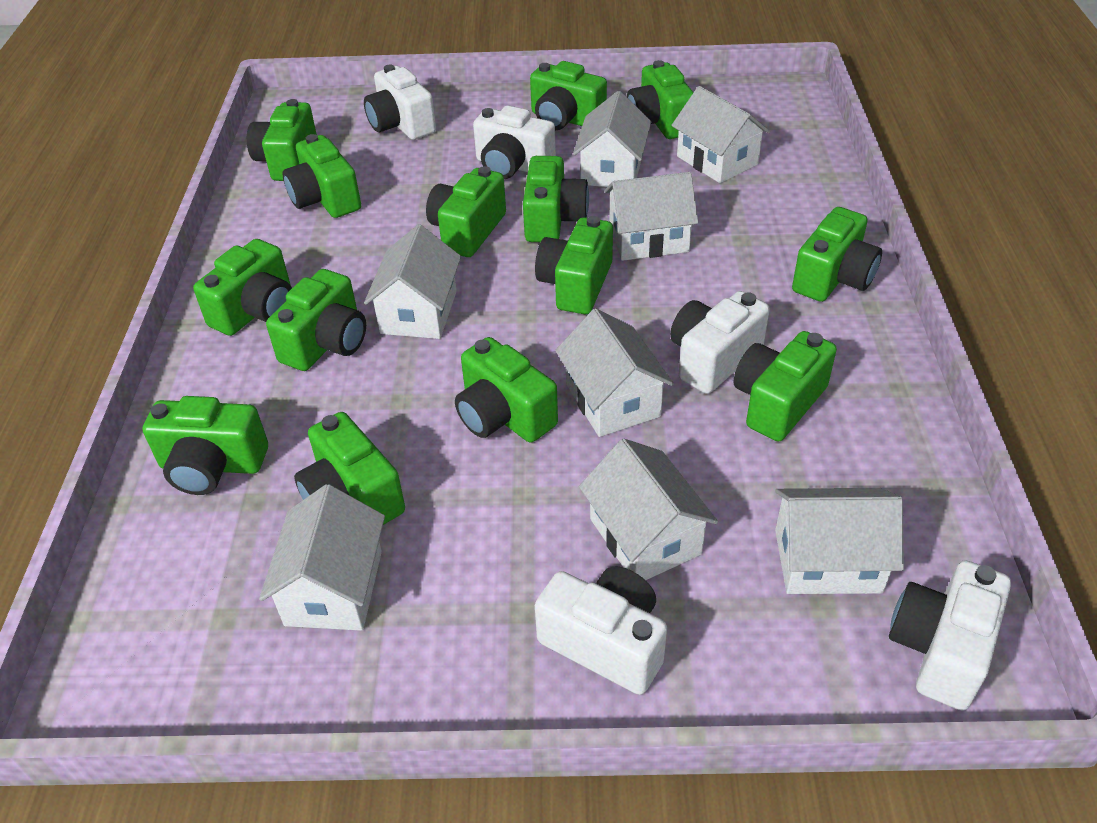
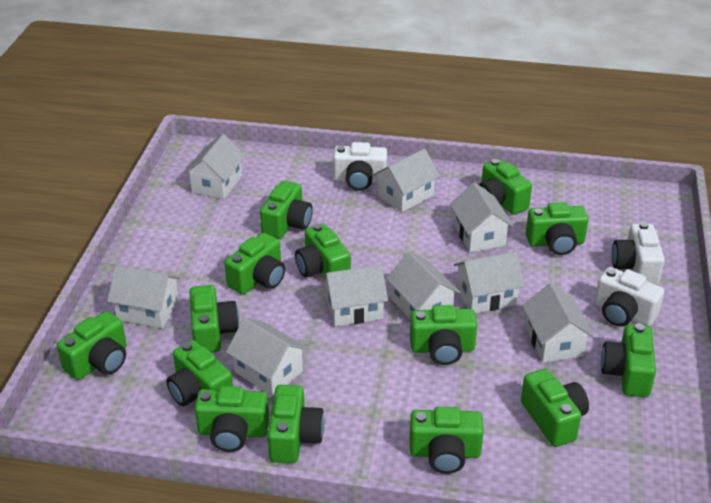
white camera: [364,64,436,140] [473,105,556,179] [535,566,667,695] [670,291,770,394] [889,560,1011,711] = 5 -> [333,142,387,191] [594,267,664,327] [612,222,665,285] = 3
white house: [259,484,385,631] [364,224,461,339] [555,308,674,437] [573,91,651,187] [579,438,718,580] [604,172,698,261] [671,86,770,183] [775,488,904,594] = 8 -> [107,265,181,329] [184,134,246,199] [226,318,308,396] [322,265,388,327] [373,149,440,212] [386,251,460,319] [450,182,514,252] [454,251,524,313] [522,283,594,363] = 9

